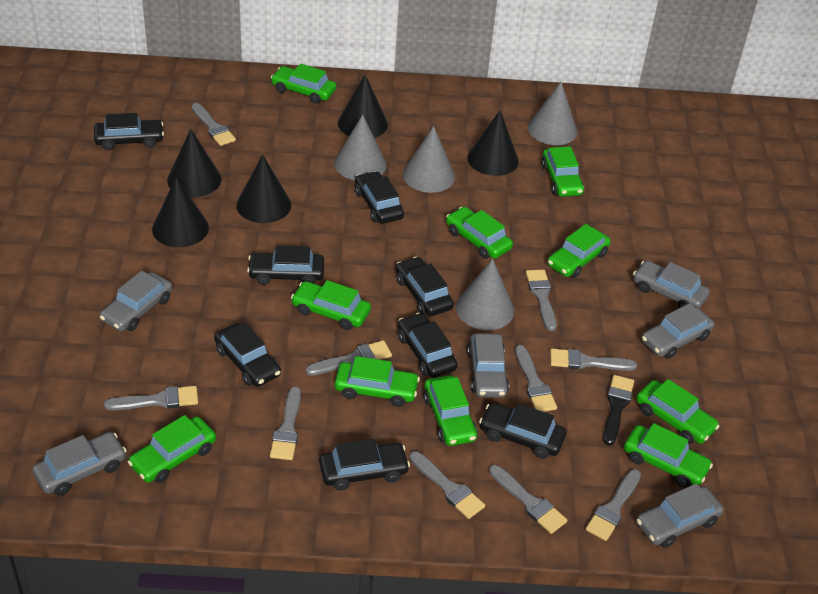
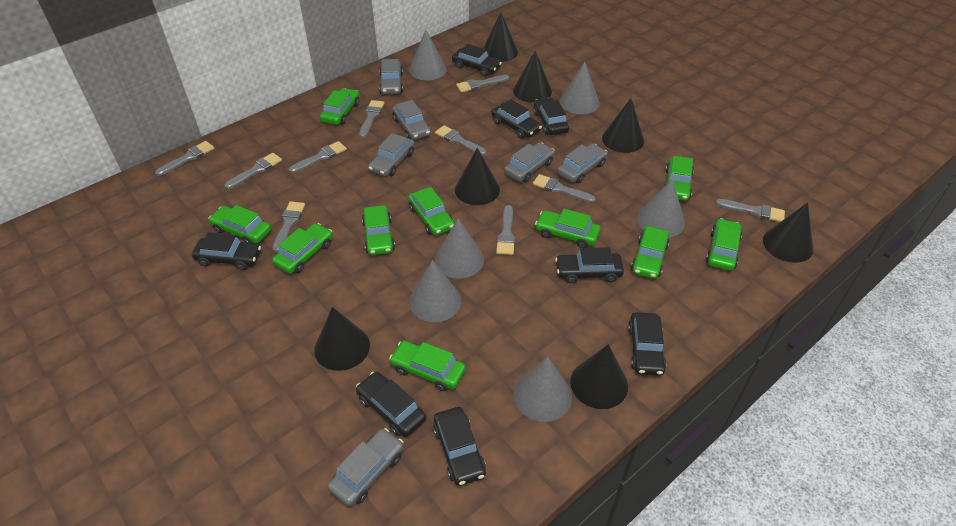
black brush: [603,375,634,445] = 1 -> none = 0
black cone: [152,178,209,247] [167,129,222,197] [236,154,291,223] [338,75,388,138] [467,111,519,176] = 5 -> [314,307,370,371] [455,148,500,205] [483,13,518,62] [513,50,552,103] [570,344,628,409] [602,98,644,153] [763,203,813,263] = 7
grey cone: [334,115,387,180] [403,126,455,193] [456,259,514,330] [528,82,577,145] = 4 -> [409,29,447,80] [409,260,462,322] [435,218,484,279] [514,357,572,422] [560,62,600,114] [637,179,685,237] = 6

